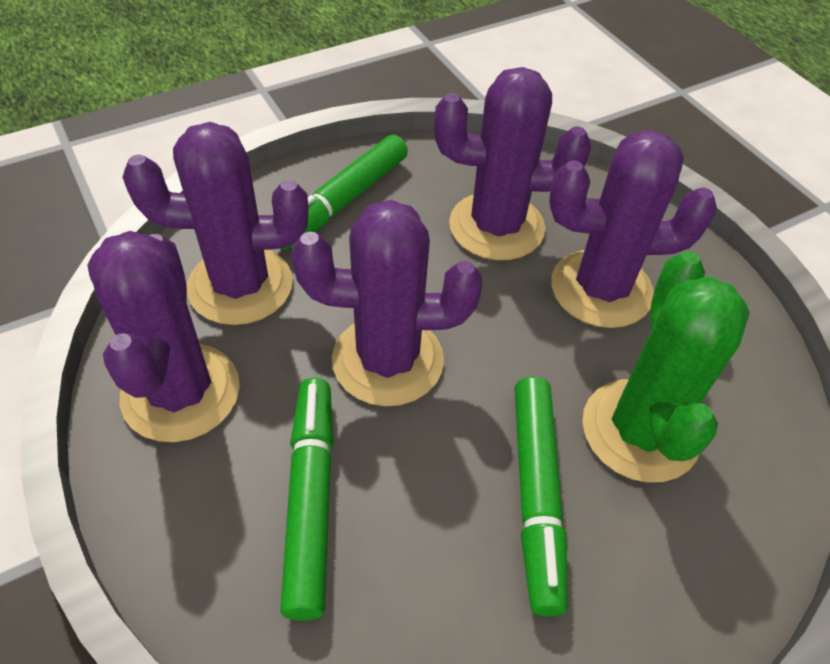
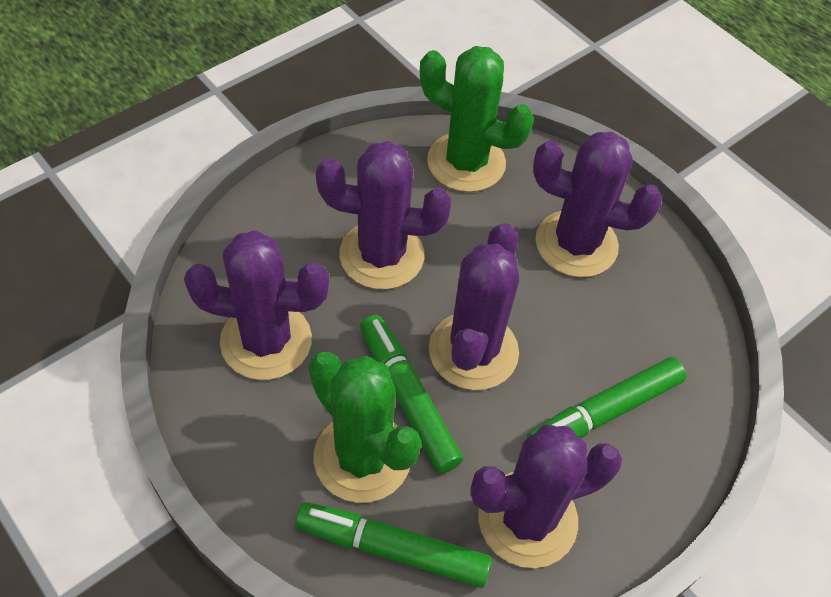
green cactus: [582,251,750,483] = 1 -> [309,352,421,503] [420,46,534,192] = 2

